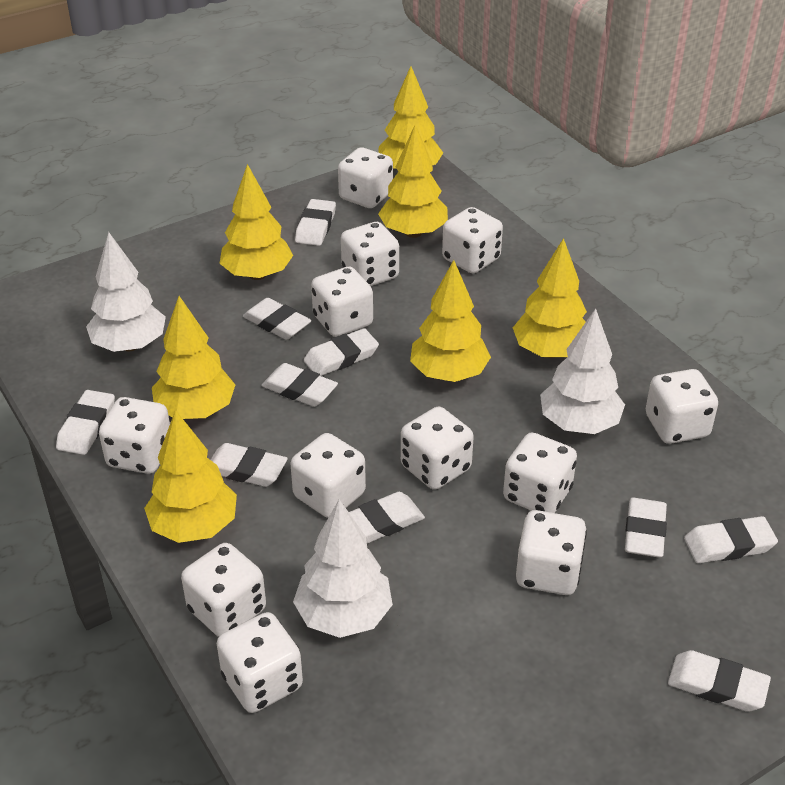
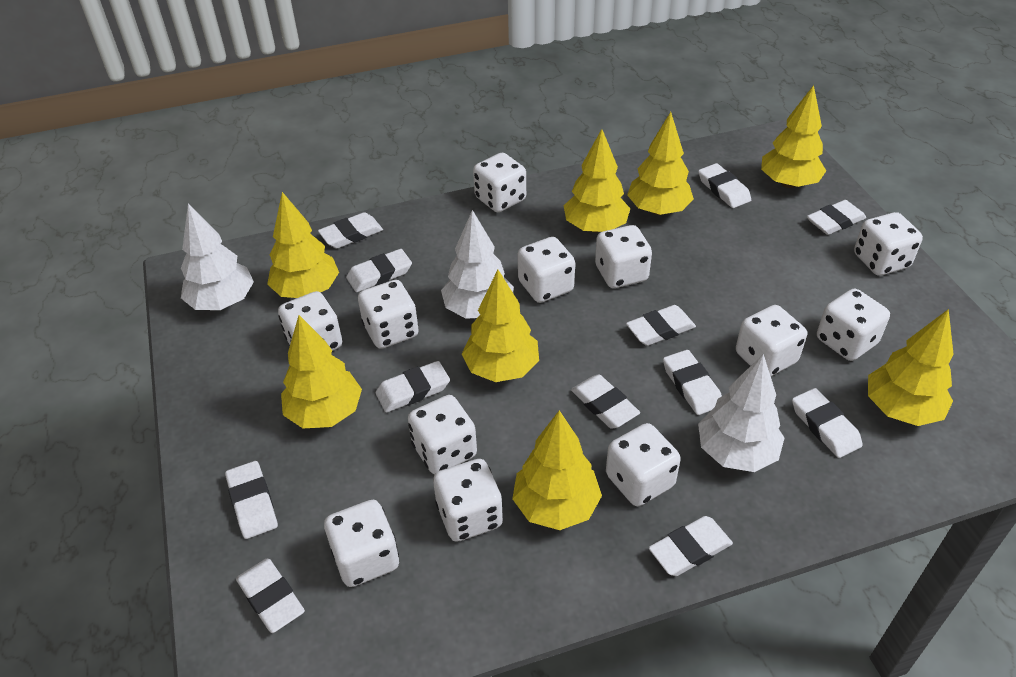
white eraser: [56,390,115,455] [211,443,288,487] [243,298,312,340] [261,363,338,407] [295,199,336,246] [304,328,379,376] [349,492,425,544] [625,498,667,558] [668,650,771,712] [684,516,778,563] = 10 -> [225,461,278,539] [236,559,305,633] [318,212,383,248] [346,249,412,292] [376,361,450,412] [571,374,640,429] [626,305,696,346] [649,516,733,576] [663,350,722,415] [698,163,751,208] [792,388,863,458] [807,200,866,235] = 12
yellow tree: [144,410,237,543] [152,296,235,419] [220,164,293,280] [378,125,448,238] [379,66,443,169] [410,260,491,382] [513,238,587,358] = 7 -> [267,192,339,298] [281,315,362,428] [462,270,539,382] [512,410,602,530] [564,129,630,233] [627,112,694,215] [761,85,826,188] [868,309,954,426] = 8

